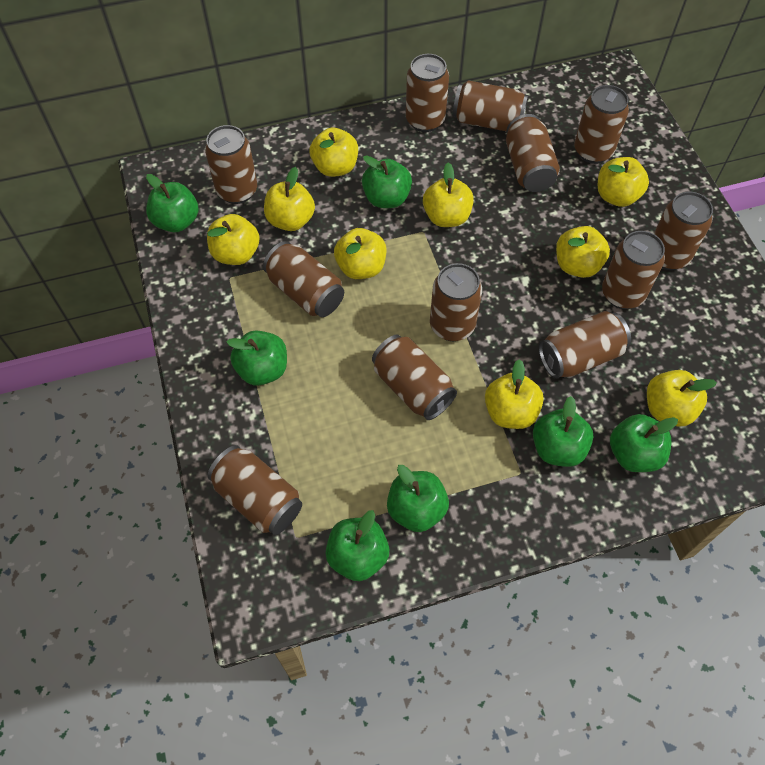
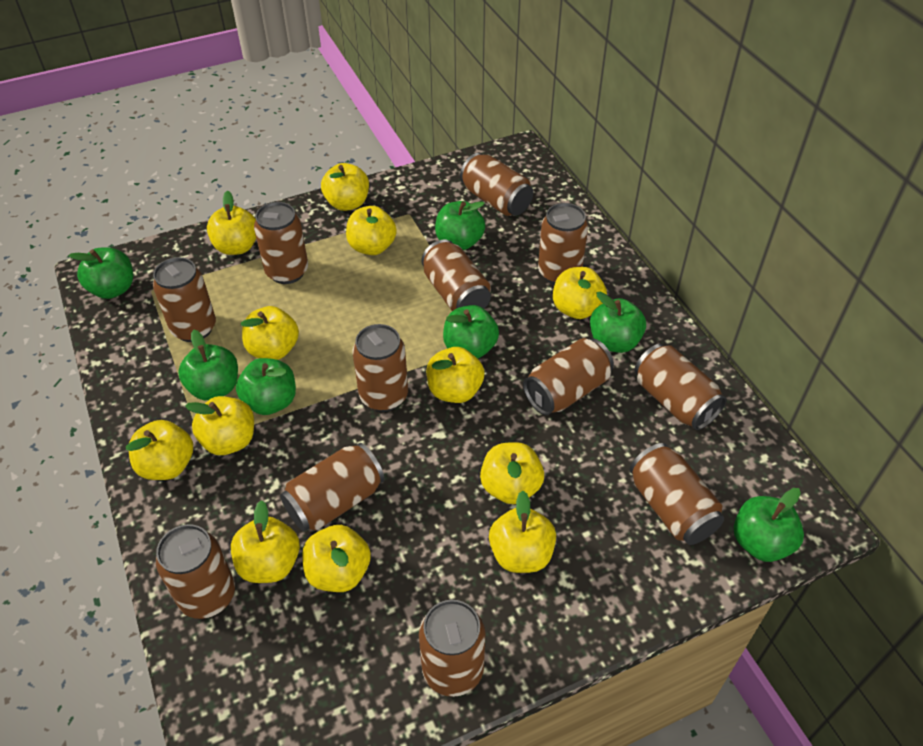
yellow apple: [207,214,260,265] [264,167,315,231] [310,128,358,177] [334,228,386,279] [423,163,474,227] [485,359,544,429] [556,226,610,278] [598,157,649,207] [647,370,717,427] = 9 -> [126,420,193,480] [185,396,254,455] [207,191,256,255] [231,500,300,583] [241,306,299,360] [302,525,371,592] [321,163,369,211] [346,206,397,255] [427,347,485,403] [480,442,544,504] [489,491,556,573] [553,267,607,319] = 12

